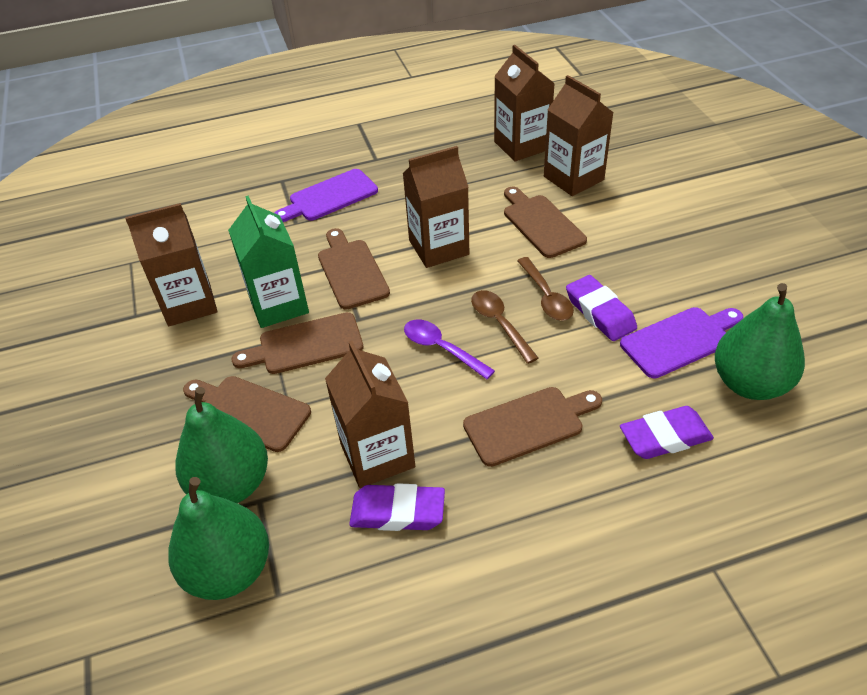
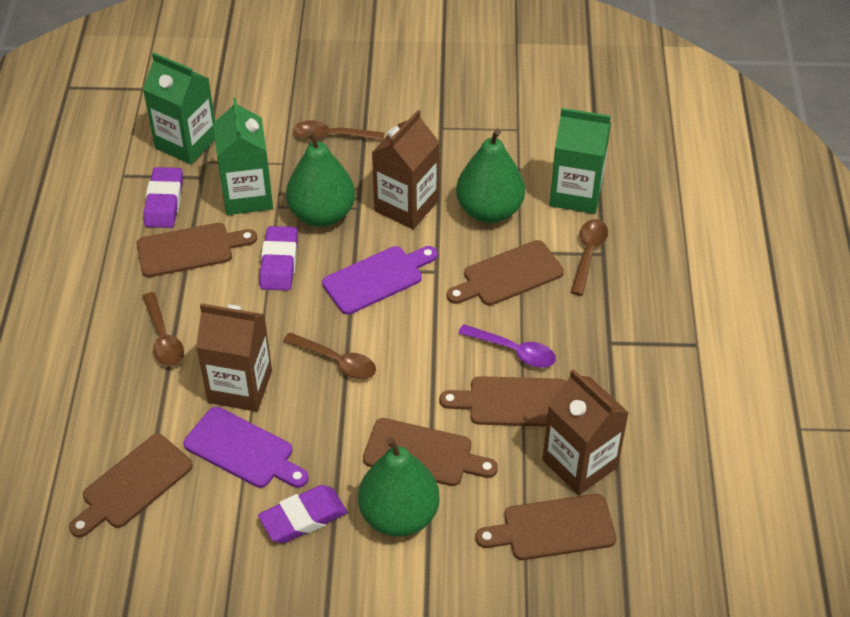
brown carton: [125,203,217,326] [325,341,415,488] [403,146,469,268] [494,45,555,162] [544,75,614,196] = 5 -> [196,303,272,412] [372,110,439,229] [543,369,629,495] = 3
brown cutting board: [183,376,311,452] [231,312,363,374] [318,228,390,310] [463,387,602,467] [504,187,587,258] = 5 -> [69,434,193,538] [137,223,257,277] [363,418,498,486] [439,376,566,427] [447,240,564,306] [476,494,617,560] = 6
brown spoon: [471,290,538,364] [517,257,574,321] = 2 -> [142,292,184,366] [283,332,376,379] [293,121,384,141] [571,219,608,296] = 4
green carton: [228,196,309,328] = 1 -> [143,53,215,164] [213,98,273,215] [550,108,611,214] = 3

